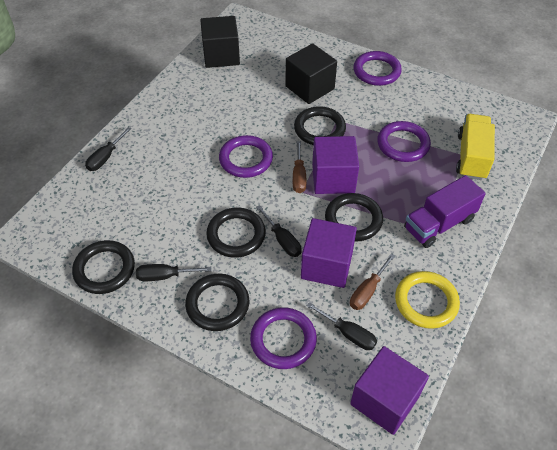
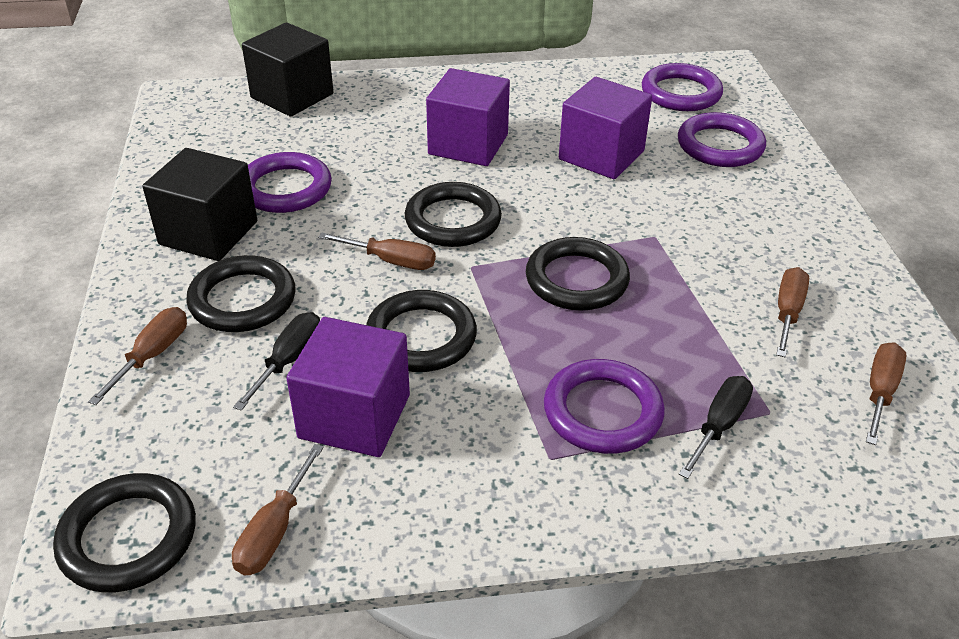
black screwdriver: [85,127,132,171] [136,264,212,281] [256,205,302,257] [307,302,377,350] = 4 -> [233,312,320,411] [679,376,753,479] = 2
brown screwdriver: [293,141,307,193] [350,254,395,310] = 2 -> [88,307,187,405] [232,444,324,575] [318,233,436,270] [776,267,809,357] [866,342,907,445] = 5
purple truck: [404,175,486,248] = 1 -> none = 0
yellow ring: [395,271,460,329] = 1 -> none = 0
yellow truck: [456,114,495,180] = 1 -> none = 0

